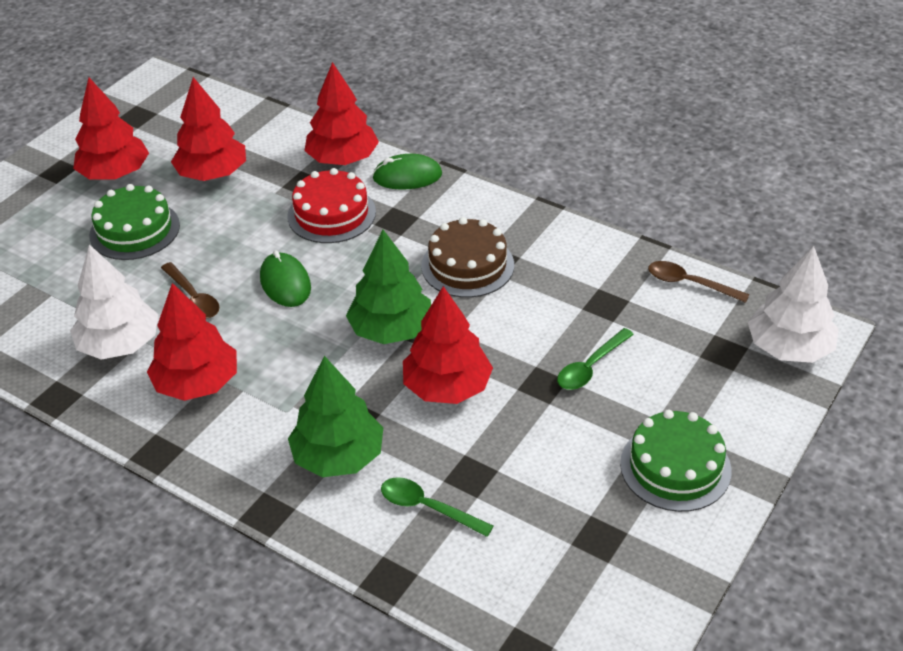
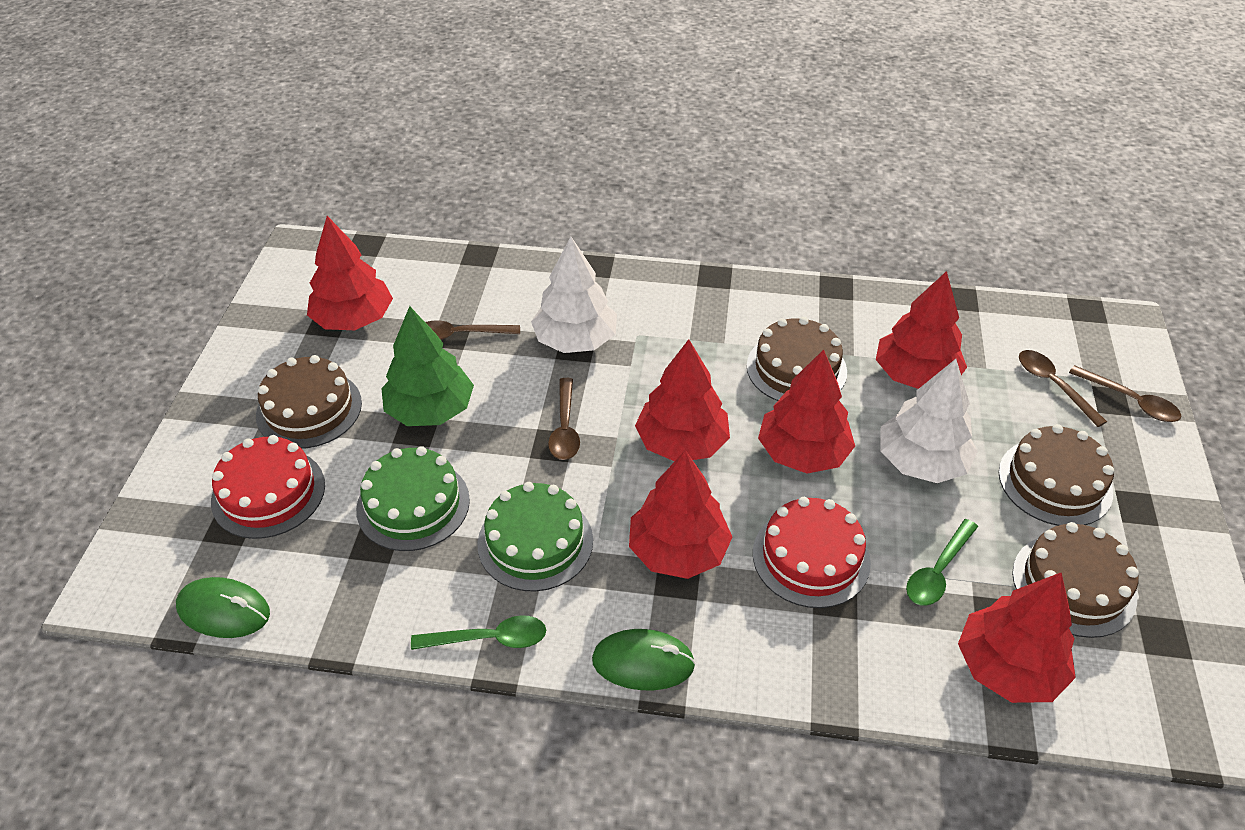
brown cake: [421,217,514,298] = 1 -> [256,355,362,449] [747,317,847,401] [999,424,1114,526] [1012,522,1139,638] = 4
brown spoon: [161,262,219,318] [648,261,750,303] = 2 -> [425,320,520,340] [548,378,580,460] [1019,350,1107,427] [1069,365,1181,422] = 4
green tree: [288,356,383,477] [346,230,431,344] = 2 -> [381,306,474,426] = 1
red cake: [287,168,376,243] = 1 -> [211,435,325,539] [753,497,871,608] = 2
red tree: [73,78,149,179] [147,283,237,401] [171,77,246,181] [304,62,379,165] [403,286,493,404] = 5 -> [307,216,393,330] [629,450,732,579] [635,339,730,461] [758,349,855,474] [876,271,967,389] [958,573,1076,703] = 6

